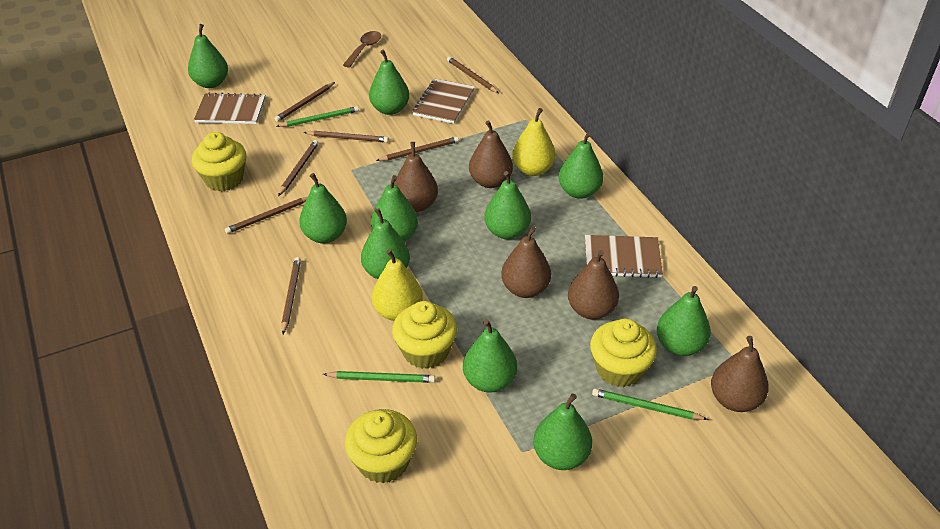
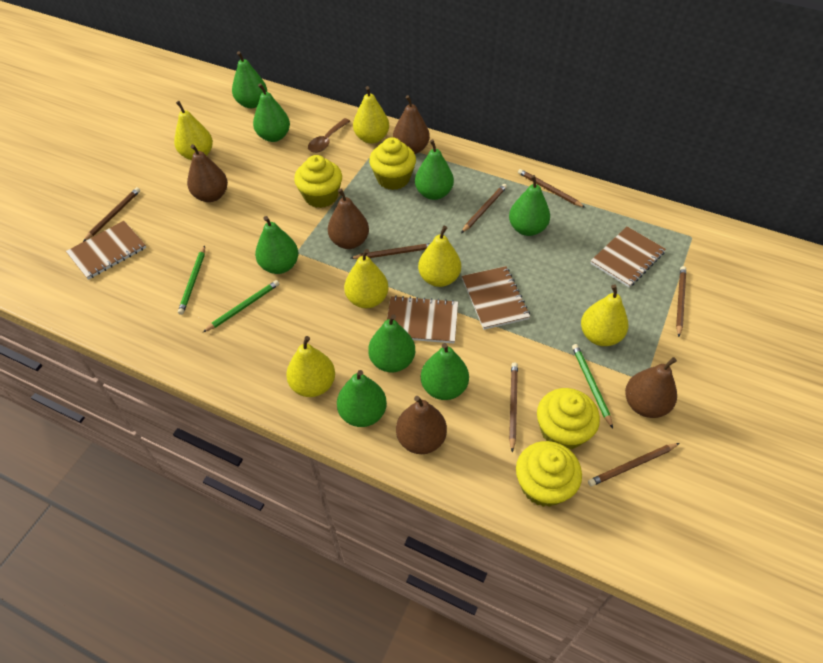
brown notebook: [194,92,266,124] [412,79,475,124] [585,235,663,278] = 3 -> [66,221,146,280] [387,296,458,343] [462,266,530,330] [590,227,666,287] = 4
green pear: [188,24,228,88] [299,173,347,243] [361,208,410,279] [369,50,409,115] [371,175,418,242] [463,319,517,393] [484,171,531,239] [533,393,592,470] [559,132,603,199] [657,286,711,356] = 10 -> [232,51,267,108] [253,83,290,142] [255,216,299,274] [337,370,387,427] [368,314,415,373] [415,139,454,200] [421,343,469,400] [509,175,550,236] = 8
yellow pear: [372,249,423,321] [512,108,556,176] = 2 -> [174,101,213,160] [286,336,335,397] [344,249,389,308] [353,86,389,144] [418,226,461,287] [581,284,628,346] = 6

